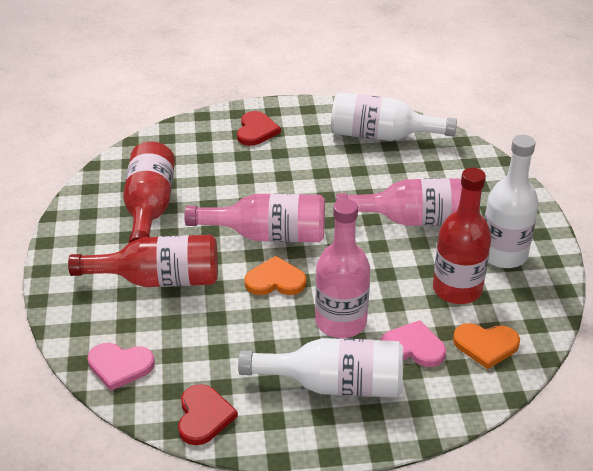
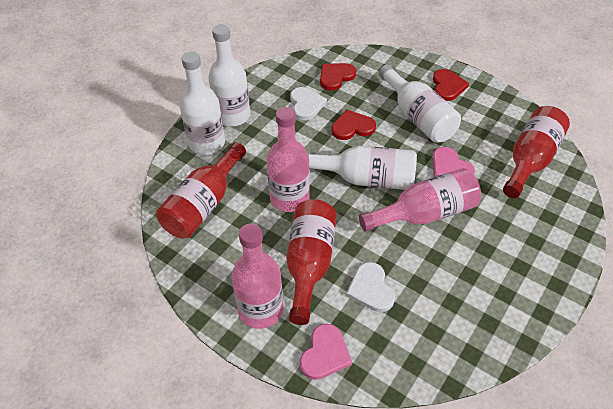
orange heart: [244,256,306,295] [453,323,520,369] = 2 -> none = 0
red heart: [178,384,238,445] [237,111,281,146] = 2 -> [320,63,356,91] [332,110,376,140] [433,69,469,101] = 3
white bottle: [238,338,403,398] [331,92,457,141] [484,135,539,268] = 3 -> [180,52,225,155] [208,24,250,126] [307,146,417,190] [379,64,461,143] = 4
white heart: none = 0 -> [290,87,327,120] [346,262,395,312] = 2

